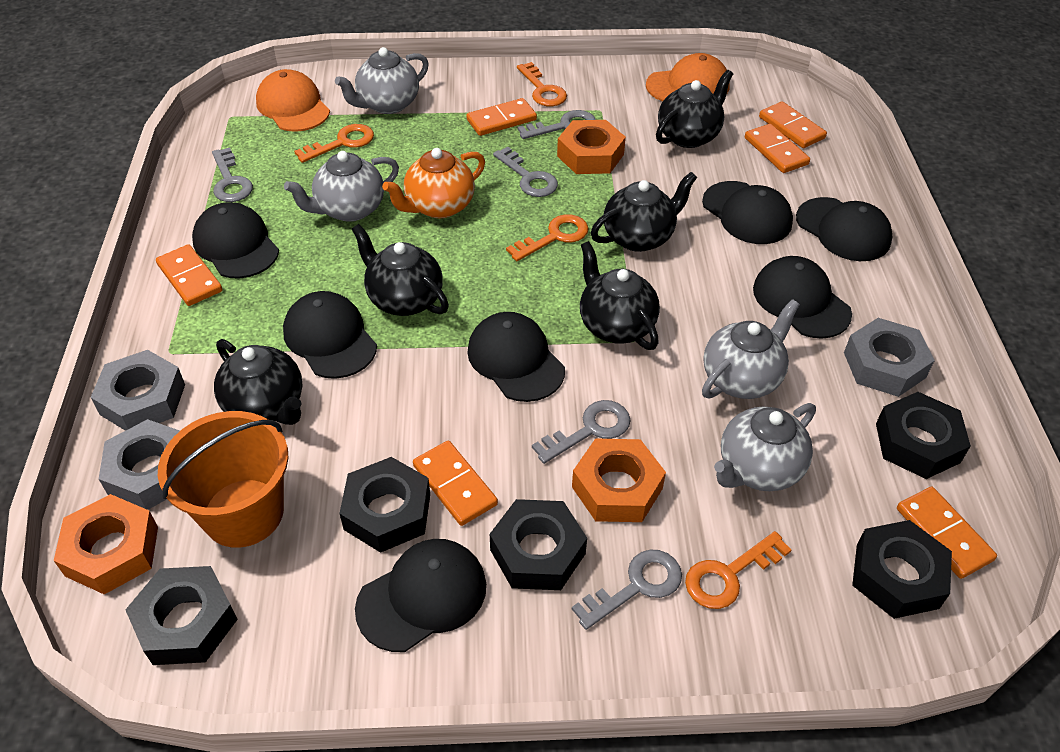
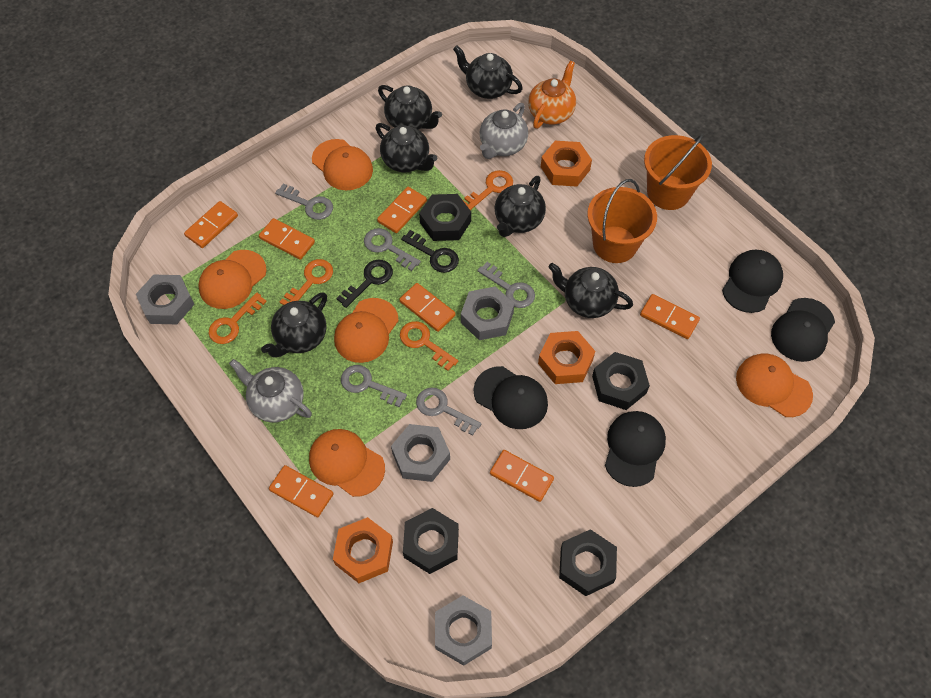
black cap: [192,202,279,279] [283,291,377,379] [355,539,486,652] [467,312,565,402] [702,181,793,244] [753,256,852,339] [796,197,892,261] = 7 -> [473,366,548,429] [605,411,666,487] [722,250,783,313] [771,298,835,362] = 4
black key: none = 0 -> [336,259,393,308] [401,230,459,273] = 2
black nut: [126,566,238,665] [339,457,430,553] [490,499,587,590] [852,520,952,619] [876,392,971,479] = 5 -> [403,508,459,574] [419,194,471,241] [559,529,617,596] [592,352,650,410] = 4
black teapot: [214,339,303,425] [352,224,449,316] [580,241,660,350] [591,172,697,252] [656,70,733,148] = 5 -> [261,292,327,358] [375,123,437,172] [378,85,442,130] [453,45,523,99] [495,176,546,237] [548,263,633,318] = 6
grey nut: [91,350,185,431] [99,419,180,510] [844,318,935,397] = 3 -> [136,275,195,324] [391,424,450,482] [435,596,492,666] [461,286,514,340] = 4
grey teapot: [284,151,399,222] [335,47,429,114] [702,299,800,399] [714,403,816,491] = 4 -> [229,359,312,422] [480,103,528,159] = 2
orange bucket: [158,411,288,548] = 1 -> [587,179,657,263] [644,134,712,210] = 2
orange cap: [256,69,330,132] [646,53,730,101] = 2 -> [198,250,267,309] [309,429,385,497] [312,139,373,190] [334,298,399,363] [736,354,813,417] = 5
orange domino: [156,244,223,306] [413,441,498,526] [466,98,537,136] [745,124,810,173] [759,101,827,148] [897,486,997,579] = 6 -> [184,201,238,248] [259,218,315,260] [269,465,334,517] [377,187,427,233] [399,283,455,332] [490,450,554,502] [640,294,700,339] = 7

